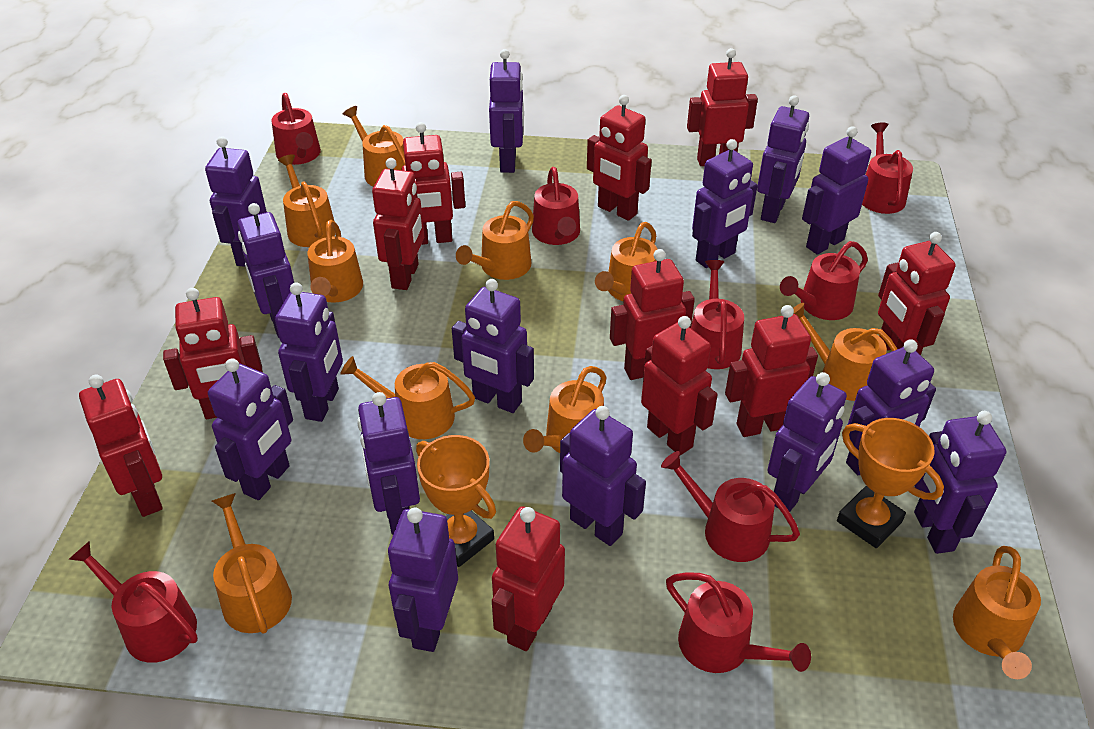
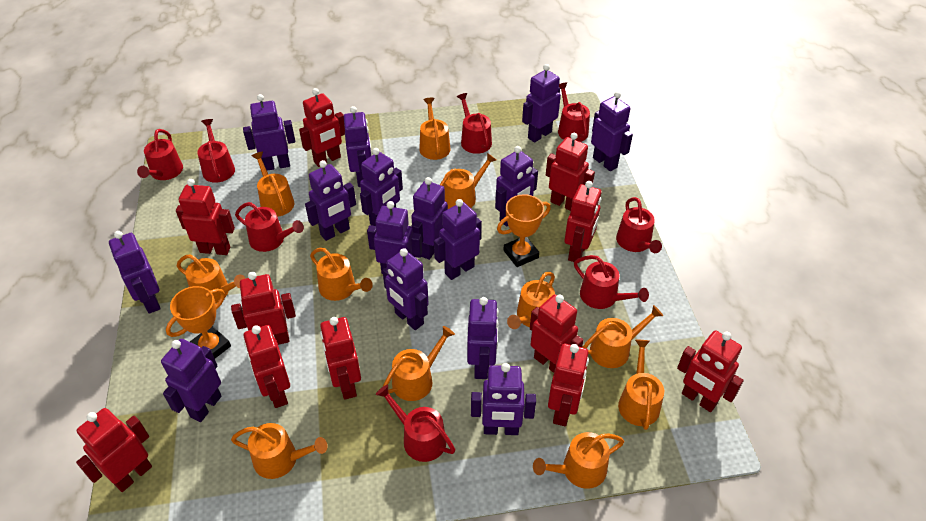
orange watering can: [212,493,292,634] [278,154,336,247] [307,220,363,303] [340,356,475,439] [343,106,405,187] [456,201,534,280] [523,366,607,453] [595,222,658,302] [793,303,897,401] [953,546,1041,679] = 10 -> [177,254,246,303] [231,423,327,479] [252,152,294,217] [310,248,373,301] [383,326,455,401] [419,98,451,160] [440,153,496,209] [507,272,555,329] [533,432,624,489] [583,305,663,368] [618,340,664,430] = 11

